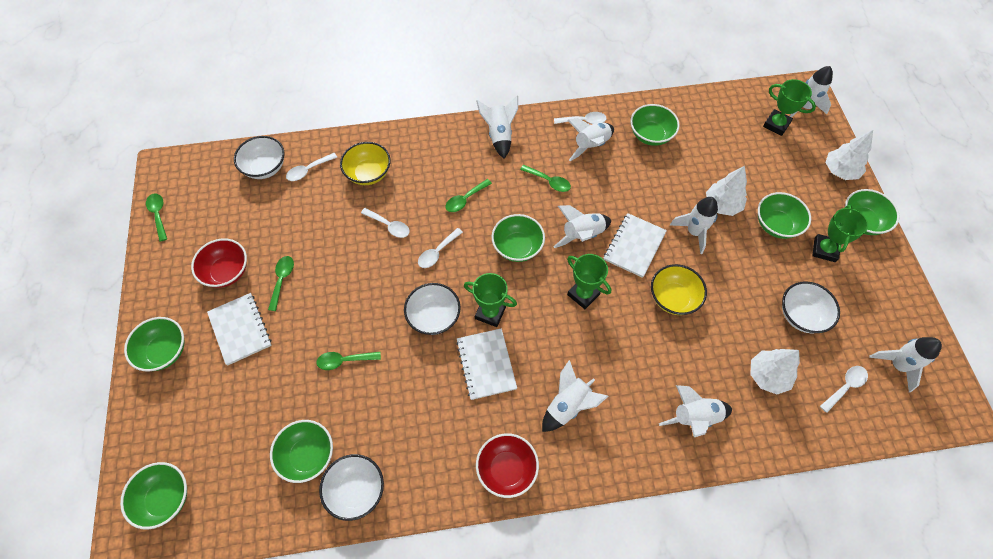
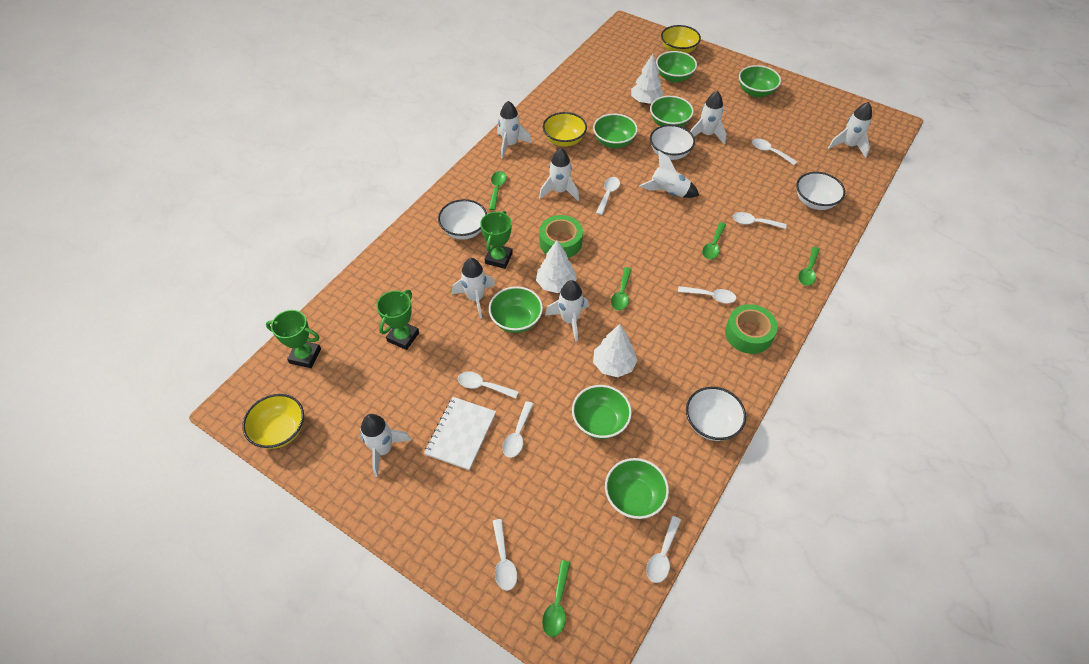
green tape: none = 0 -> [539,215,583,258] [725,304,778,354] = 2
green trophy: [464,273,517,327] [567,254,611,309] [763,79,816,136] [812,205,868,262] = 4 -> [266,310,321,368] [377,290,419,350] [480,211,513,269] = 3
red bowl: [191,238,247,288] [476,433,539,498] = 2 -> none = 0
white notebook: [207,293,272,366] [456,328,517,400] [604,213,667,278] = 3 -> [424,397,496,470] = 1
white spoon: [286,153,337,181] [361,208,410,238] [418,228,463,268] [554,112,607,124] [820,366,868,413] = 5 -> [458,371,519,399] [492,519,517,590] [502,401,533,458] [596,177,620,215] [646,516,681,583] [678,286,736,303] [733,212,787,229] [752,138,797,165] = 8
yellow bowl: [340,142,391,185] [651,264,707,315] = 2 -> [242,394,304,449] [543,112,587,147] [661,25,701,54] = 3

